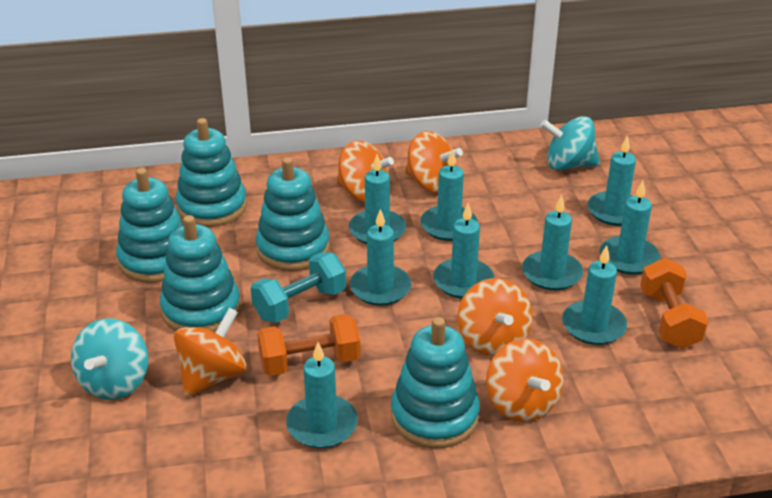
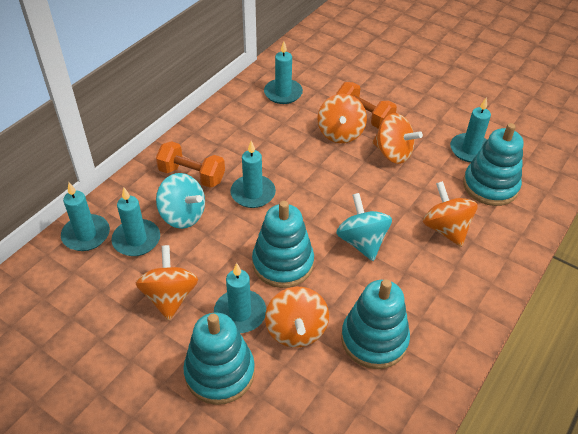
turquoise candle: [286,342,358,448] [349,154,406,244] [350,209,412,306] [420,149,478,241] [433,203,494,298] [522,195,583,290] [562,245,627,345] [587,135,636,226] [600,181,660,275] = 9 -> [61,183,110,251] [111,188,160,256] [214,263,266,333] [230,141,276,208] [264,41,303,104] [450,97,491,163] = 6
turquoise dumbbell: [251,252,346,323] = 1 -> none = 0
turquoise stacking toy: [116,168,183,283] [160,215,241,333] [176,118,247,227] [256,157,330,271] [391,317,480,449] = 5 -> [183,312,255,405] [252,201,314,288] [341,279,410,369] [463,123,523,206] = 4

